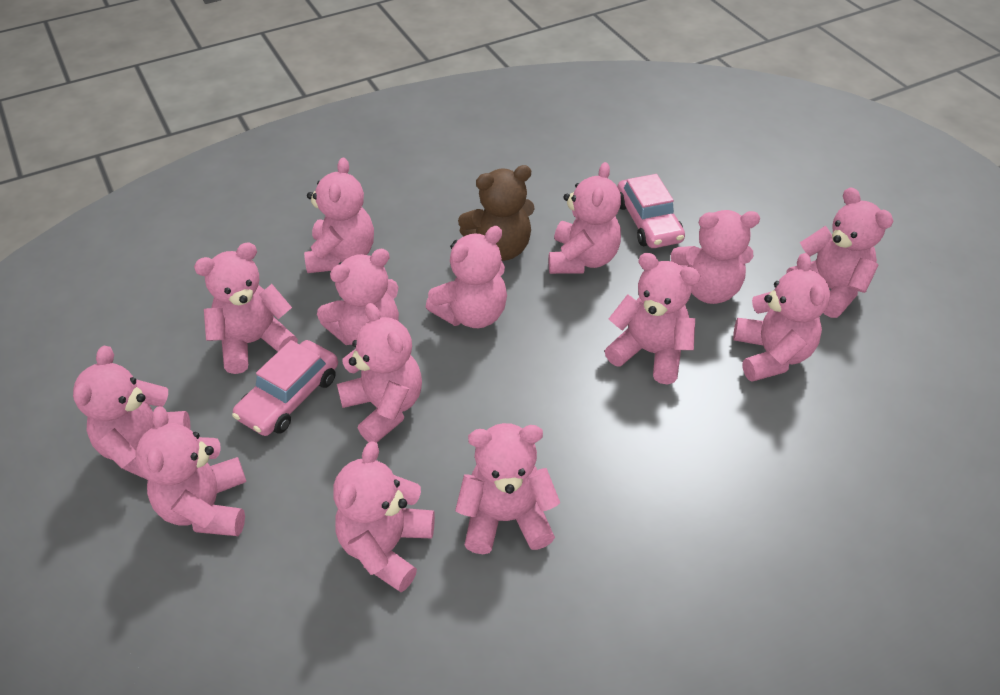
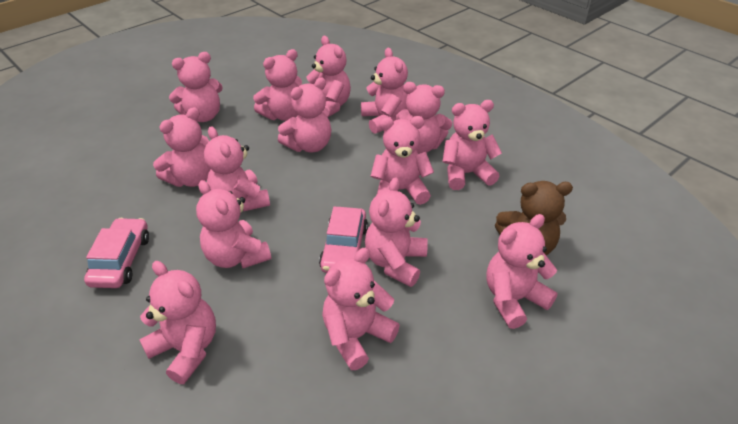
pink teddy bear: [73,346,191,480] [135,407,246,536] [194,242,298,374] [304,158,374,273] [317,249,399,346] [333,442,435,592] [337,303,422,443] [426,226,507,328] [455,423,560,554] [549,162,621,274] [605,253,700,384] [671,210,760,304] [733,253,830,382] [786,187,893,318] = 14 -> [139,261,216,384] [153,107,211,187] [169,52,223,122] [196,180,271,268] [204,126,270,211] [253,49,302,121] [278,77,331,153] [306,36,351,117] [322,248,400,370] [361,48,408,134] [365,177,428,287] [370,116,434,205] [396,82,452,153] [442,100,502,190] [486,214,558,329] = 15

